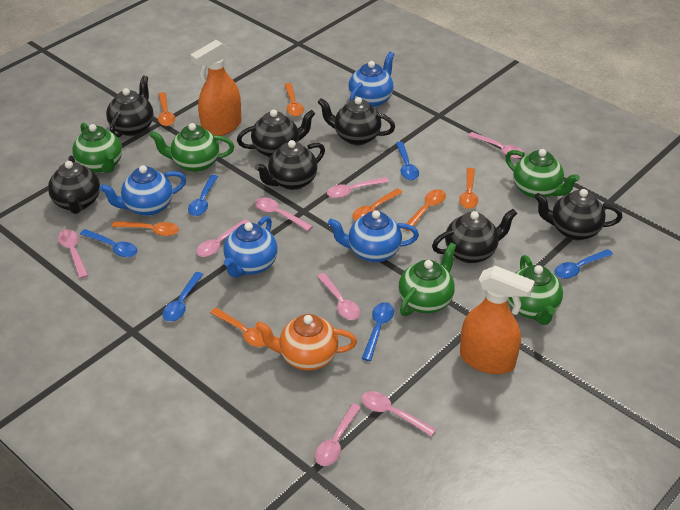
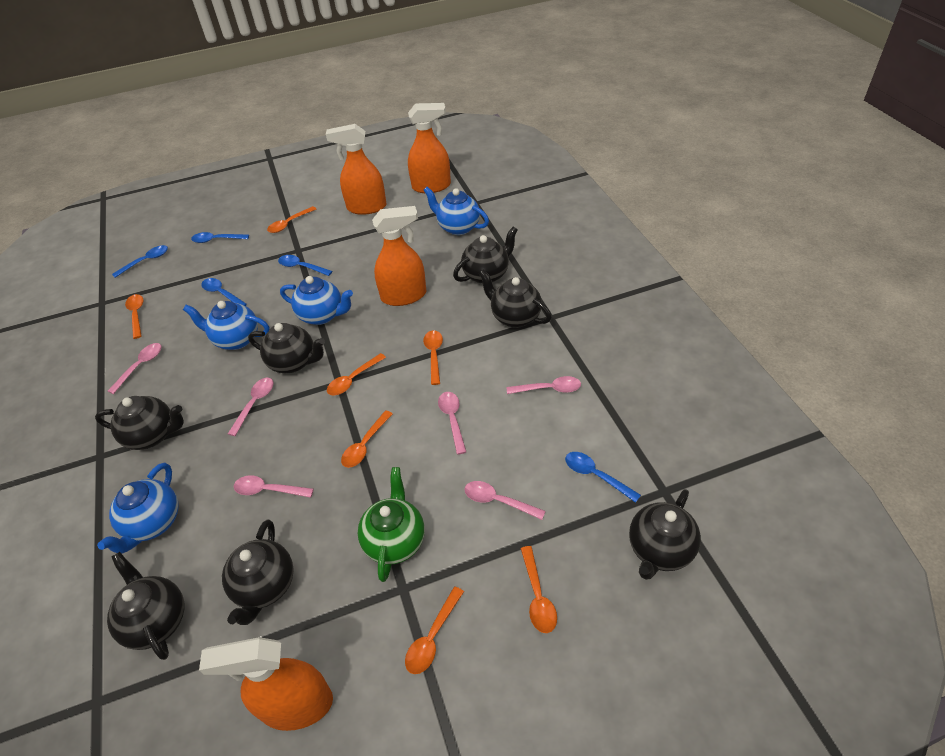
blue spoon: [80,229,137,258] [163,272,204,322] [188,175,218,216] [362,302,394,361] [396,142,419,180] [554,249,613,279] = 6 -> [112,245,168,278] [191,232,249,243] [202,278,247,306] [278,255,332,276] [565,452,641,503] = 5
green teapot: [72,123,122,173] [150,123,234,172] [399,243,457,316] [505,149,580,199] [508,255,563,325] = 5 -> [358,467,425,582] = 1
orange spray bottle: [190,40,241,136] [460,266,535,374] = 2 -> [199,637,333,731] [326,124,387,215] [372,206,426,306] [408,103,451,193] = 4
orange teapot: [255,314,357,371] = 1 -> none = 0
pink spoon: [58,229,88,279] [196,219,249,257] [255,198,313,231] [315,404,361,466] [317,273,360,320] [327,177,389,198] [361,391,436,437] [468,132,523,159] = 8 -> [108,343,162,394] [228,378,274,436] [234,475,314,498] [438,392,466,455] [464,481,546,520] [507,376,581,394] = 6

